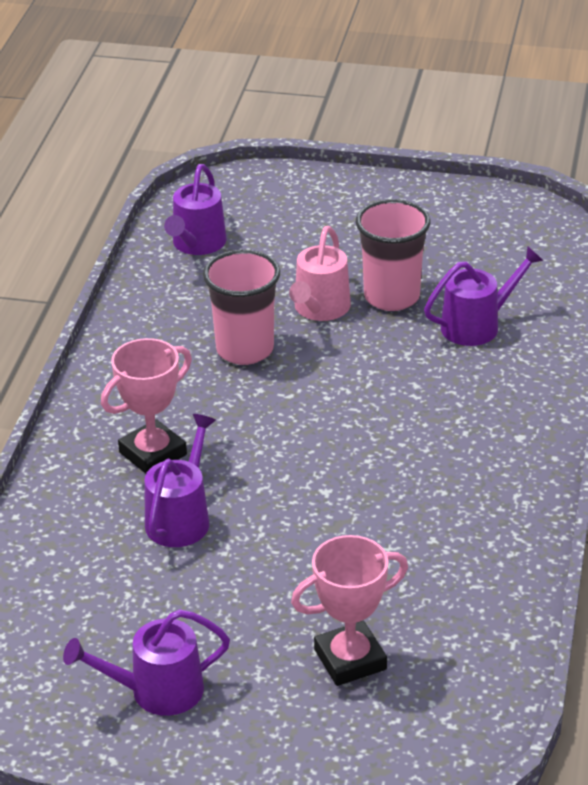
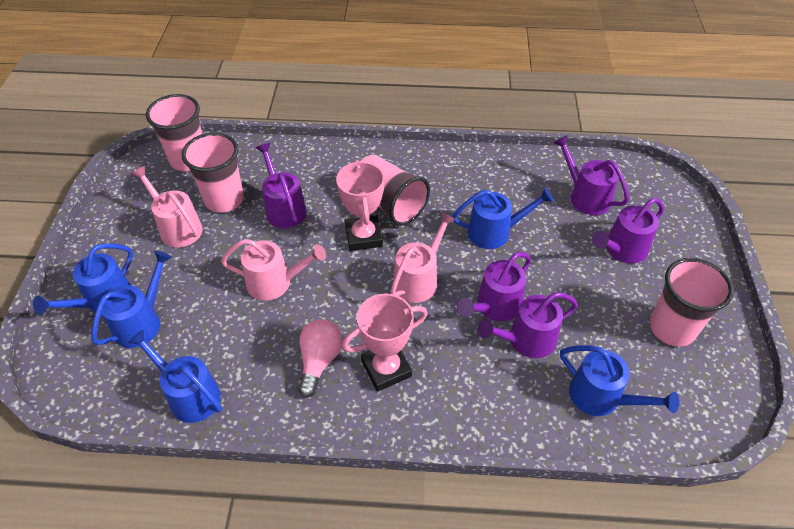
blue watering can: none = 0 -> [33,243,133,315] [91,251,172,348] [128,330,222,423] [453,188,554,249] [560,345,680,416] = 5
pink cup: [203,250,280,365] [356,199,430,311] = 2 -> [146,94,202,172] [182,132,244,213] [360,154,430,226] [649,258,734,347] = 4
pink light bulb: none = 0 -> [298,319,343,398] = 1
pink watering can: [289,226,351,321] = 1 -> [131,166,203,248] [221,239,326,301] [390,212,456,303] = 3
purple watering can: [63,609,230,716] [144,414,216,547] [164,164,227,255] [424,246,544,346] = 4 -> [256,143,307,228] [457,252,531,321] [478,292,578,358] [554,135,629,215] [592,198,664,263] = 5

